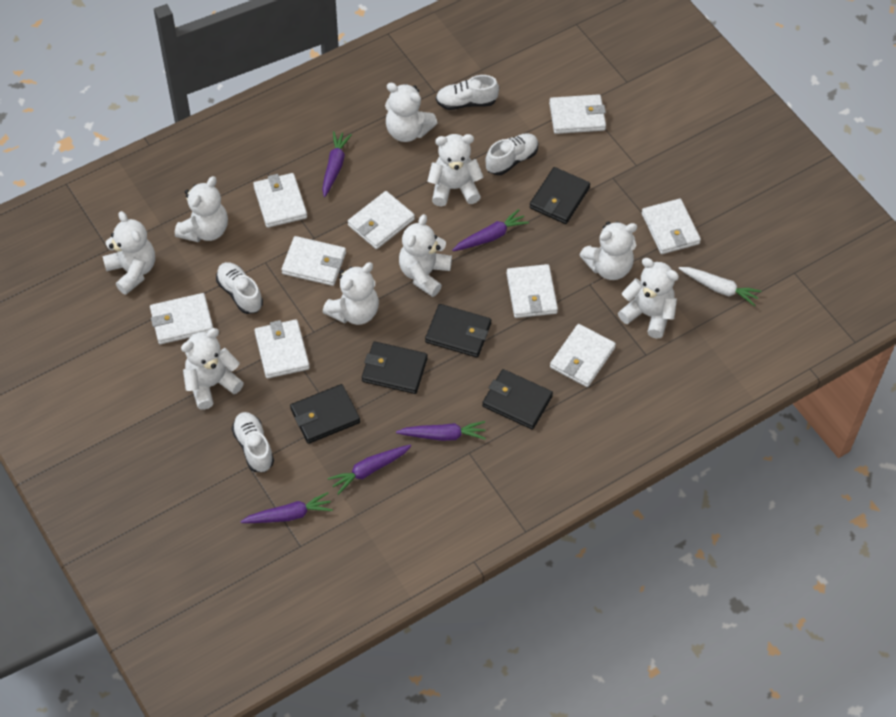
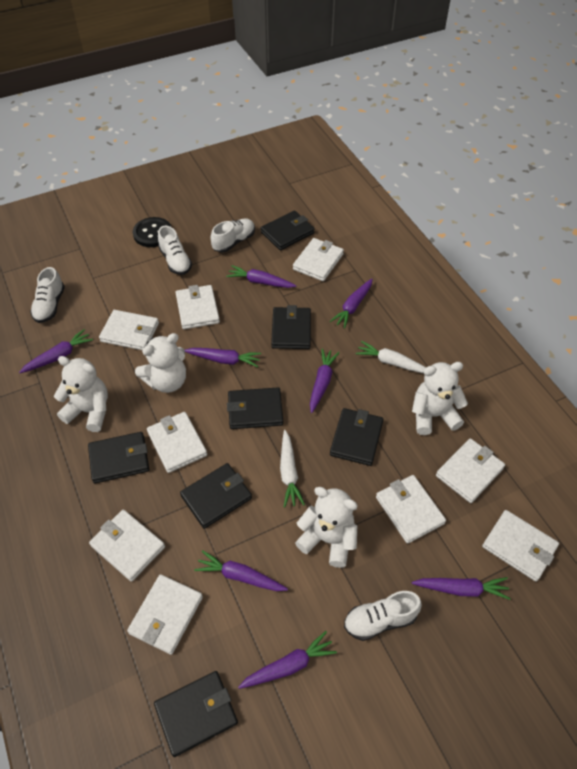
black button: none = 0 -> [133,217,171,247] = 1
black wallet: [290,384,360,444] [362,342,428,394] [425,304,491,357] [482,369,553,430] [529,167,590,224] = 5 -> [88,432,149,484] [154,671,238,757] [180,463,252,529] [227,387,283,429] [260,210,315,250] [271,305,311,349] [330,408,384,466] = 7
purple carrot: [240,492,333,523] [322,131,352,197] [328,444,411,495] [396,421,486,441] [452,209,529,251] = 5 -> [19,329,93,373] [185,348,261,367] [194,550,288,591] [226,265,296,288] [238,631,337,689] [310,349,339,413] [330,278,373,329] [412,577,511,600] = 8
white carrot: [678,267,762,306] = 1 -> [280,430,305,507] [356,341,426,373] = 2
white teddy bear: [102,211,155,295] [175,176,228,242] [181,328,244,410] [323,262,379,325] [385,83,438,142] [399,214,452,297] [427,134,484,207] [579,221,637,280] [618,258,679,339] = 9 -> [54,356,108,432] [135,333,186,393] [295,487,358,568] [412,362,468,435] = 4

